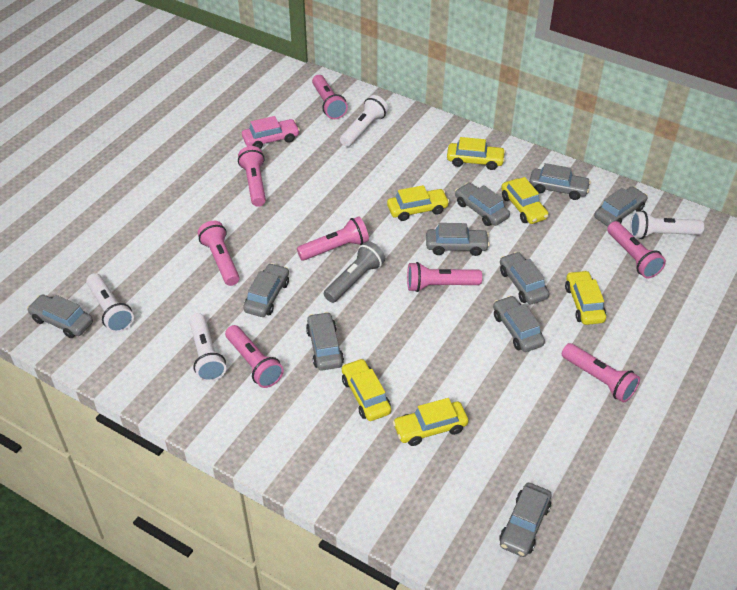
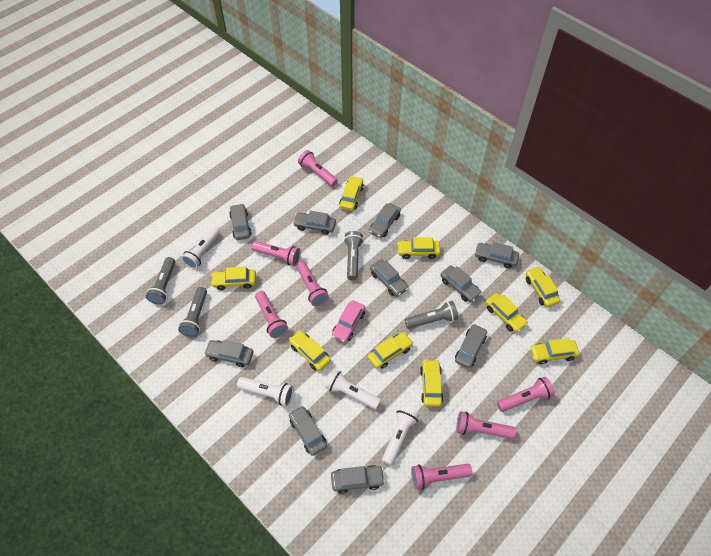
grey flashlight: [324,241,385,303] = 1 -> [146,257,175,305] [178,287,207,337] [344,231,364,280] [405,301,458,329] = 4
pink flashlight: [197,221,240,286] [225,325,284,388] [238,146,266,207] [297,216,369,261] [312,75,348,119] [407,262,482,292] [562,343,640,403] [607,221,666,278] = 8 -> [251,241,301,266] [255,291,288,338] [296,261,329,306] [298,150,338,186] [411,464,473,490] [456,411,516,439] [497,377,555,412] = 7
yellow car: [342,358,391,421] [387,185,450,221] [393,398,468,446] [447,137,506,170] [501,177,549,224] [565,270,606,325] = 6 -> [211,266,256,290] [289,330,331,371] [339,176,364,211] [368,332,413,369] [397,237,441,259] [420,359,443,407] [486,293,528,333] [526,266,561,307] [530,338,579,364] = 9

